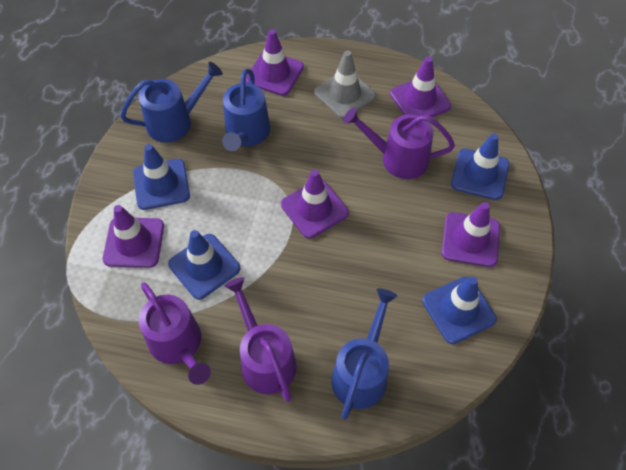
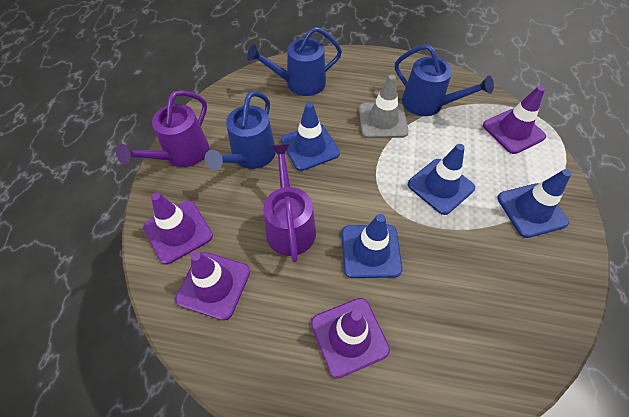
purple traffic cone: [103,205,164,268] [246,29,304,96] [281,169,349,239] [390,56,451,117] [442,202,500,267] = 5 -> [143,193,213,264] [175,252,250,321] [311,298,390,378] [483,86,546,154] = 4
purple watering can: [139,282,211,385] [224,277,297,402] [343,107,455,179] = 3 -> [116,90,209,167] [264,144,316,262] = 2

